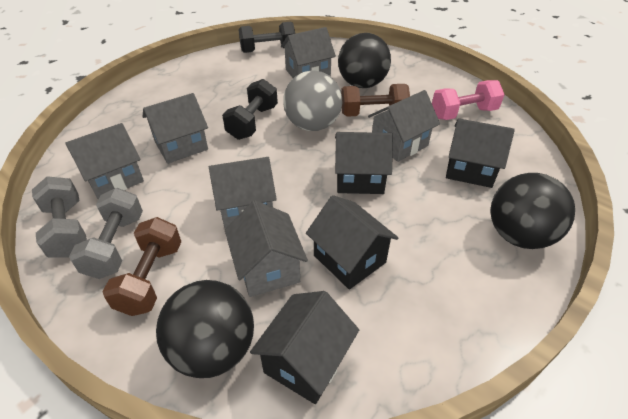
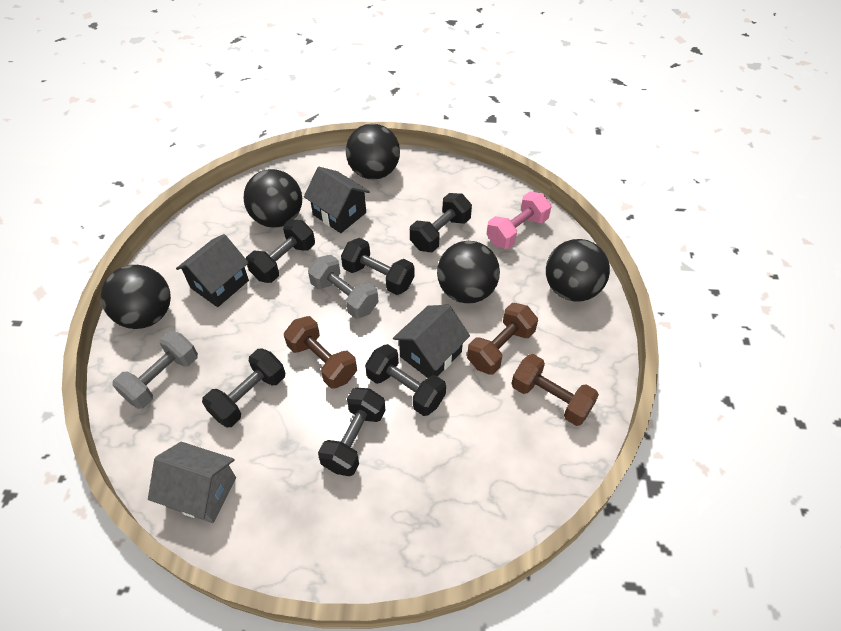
black ball: [156,280,254,378] [338,33,391,88] [490,173,575,249] = 3 -> [101,265,171,329] [244,169,302,228] [346,124,400,180] [437,241,500,304] [546,239,610,302] = 5
black dumbbell: [222,79,278,140] [239,22,295,53] = 2 -> [202,349,285,427] [246,220,315,283] [318,388,386,476] [341,238,414,295] [365,344,446,416] [410,193,472,252] = 6
black house: [250,291,359,404] [306,195,398,290] [335,132,393,194] [446,118,515,188] = 4 -> [176,234,249,307] [304,167,370,233] [393,305,470,378] = 3
brown dumbbell: [102,217,181,316] [341,84,410,117] = 2 -> [284,316,357,389] [467,303,538,374] [511,354,599,426] = 3
grey ball: [283,70,342,131] = 1 -> none = 0
grey house: [65,123,144,199] [143,93,208,164] [209,157,277,229] [225,200,308,297] [281,27,336,78] [368,90,440,162] = 6 -> [148,442,236,523] = 1

